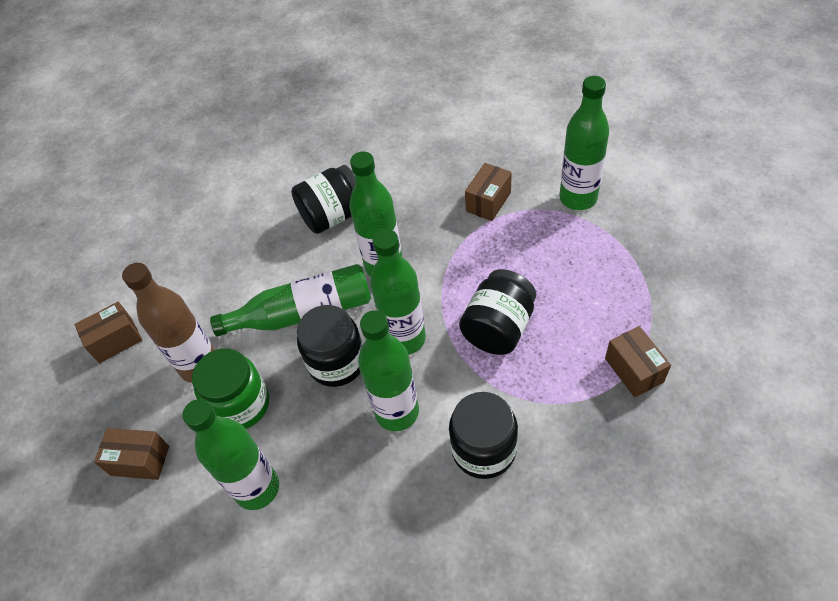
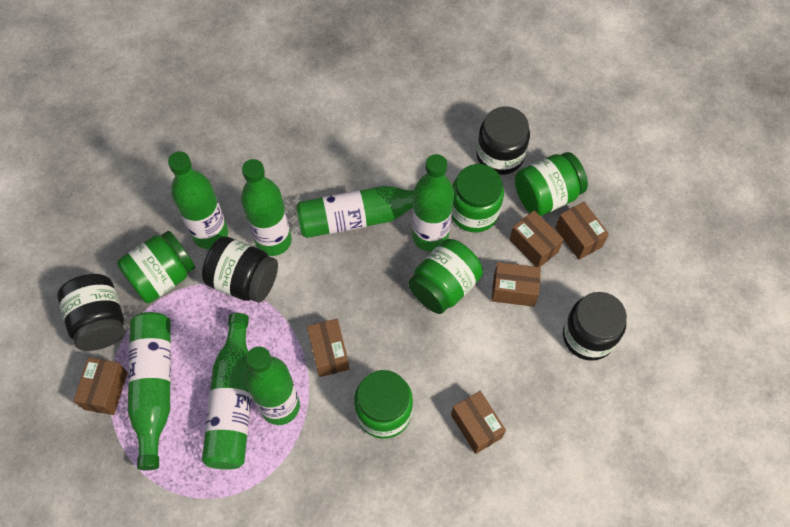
brown bottle: [122,263,215,383] = 1 -> none = 0
brown box: [74,302,142,363] [94,428,169,480] [465,163,512,221] [605,326,671,397] = 4 -> [73,357,128,415] [307,319,349,377] [451,391,506,454] [492,262,541,307] [509,210,564,267] [555,202,609,260] = 6
green bottle: [182,399,279,510] [210,264,371,336] [349,152,402,277] [358,310,419,431] [370,229,426,355] [559,76,609,210] = 6 -> [128,312,171,470] [168,152,228,249] [202,313,251,469] [241,159,292,256] [245,347,300,425] [296,186,414,238] [412,154,454,251] = 7
green jar: [192,348,269,429] = 1 -> [117,231,195,303] [354,370,413,439] [408,239,483,314] [452,164,504,232] [515,152,588,216] = 5

